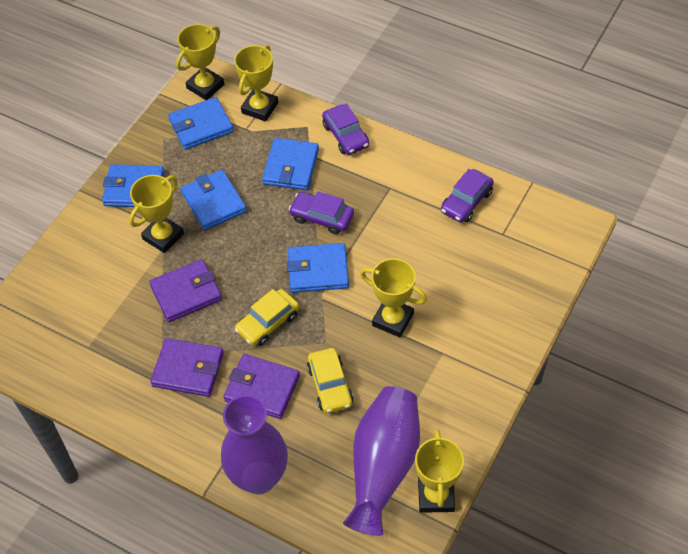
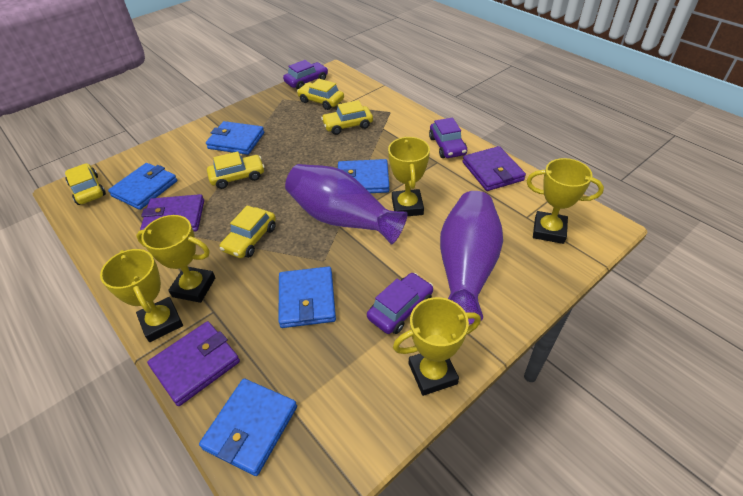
yellow car: [235,289,299,346] [307,348,353,413] = 2 -> [65,163,106,205] [207,151,264,189] [220,205,276,258] [297,79,344,110] [321,100,373,135] = 5

